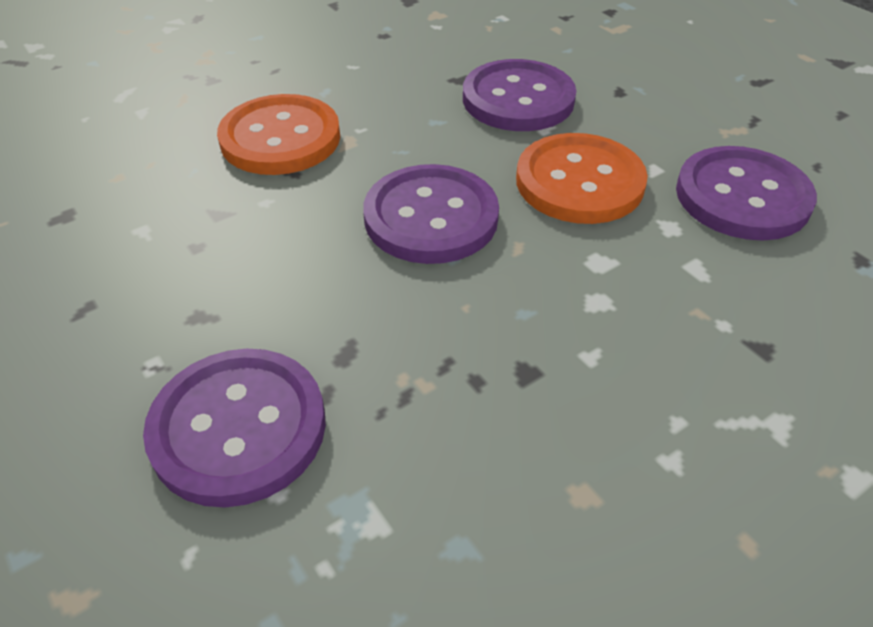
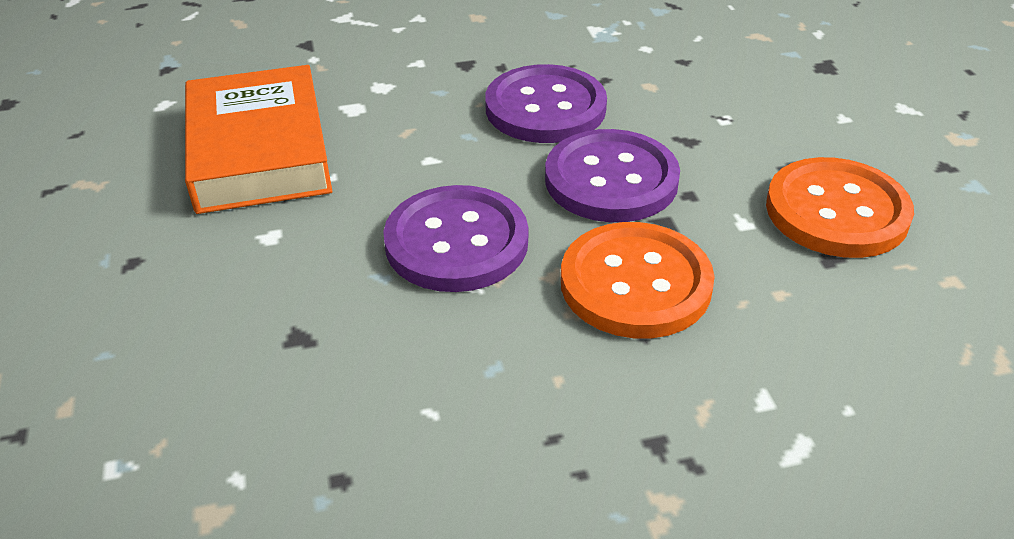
orange book: none = 0 -> [185,65,332,214] = 1
purple button: [143,349,326,508] [363,164,499,264] [463,59,576,131] [676,146,817,241] = 4 -> [383,185,528,292] [485,64,607,143] [545,129,680,222] = 3

